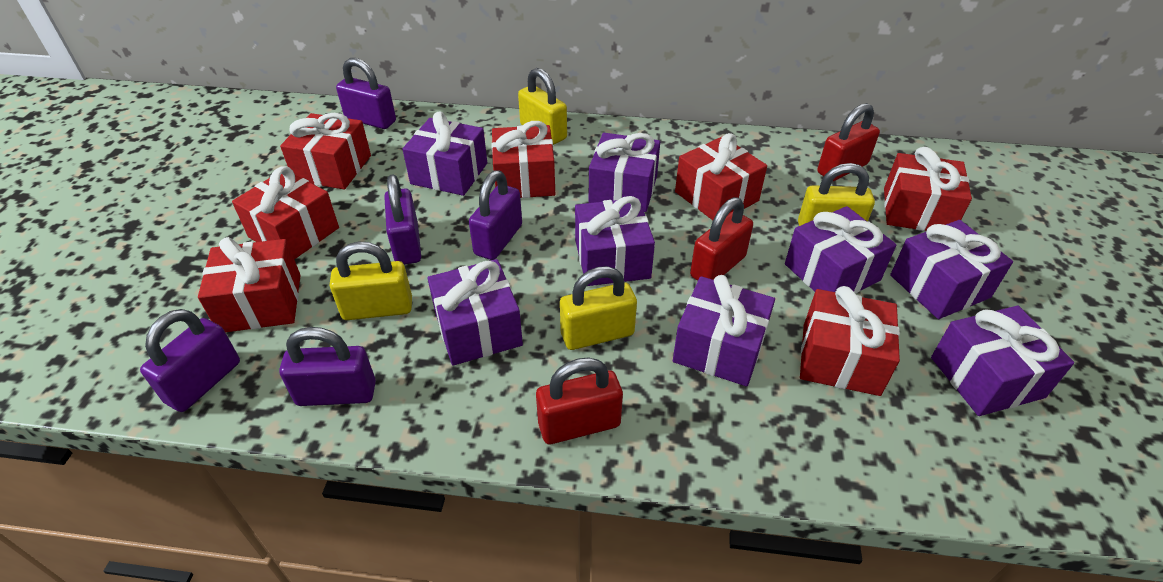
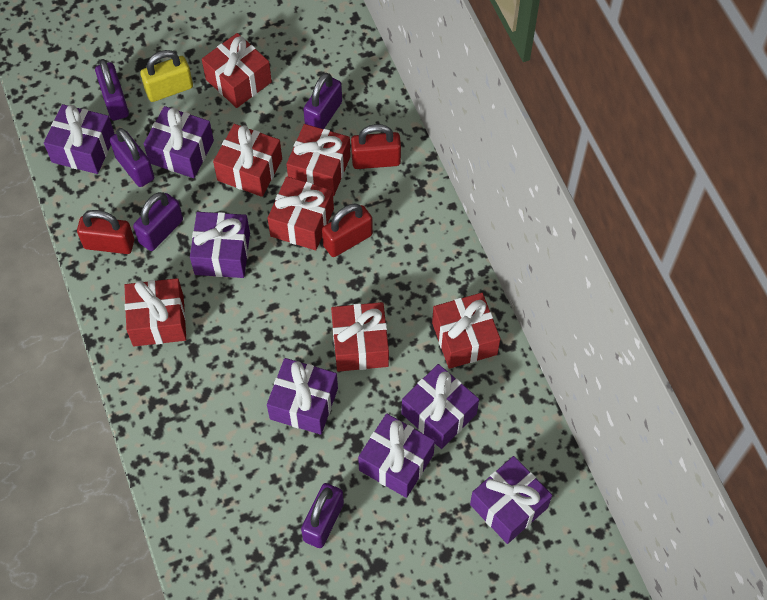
purple gift: [403,111,487,196] [428,259,523,366] [575,196,655,286] [589,133,660,212] [673,275,775,386] [785,206,897,294] [890,220,1013,319] [931,306,1074,416] = 8 -> [44,104,115,174] [144,106,214,178] [190,212,250,278] [267,358,338,435] [358,413,435,498] [402,364,479,449] [470,456,552,544] = 7
yellow padlock: [330,242,412,320] [518,68,567,145] [560,266,637,350] [798,163,875,226] = 4 -> [140,50,193,102] = 1

